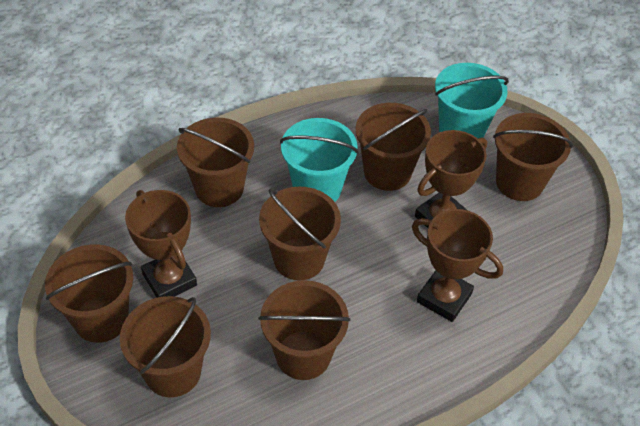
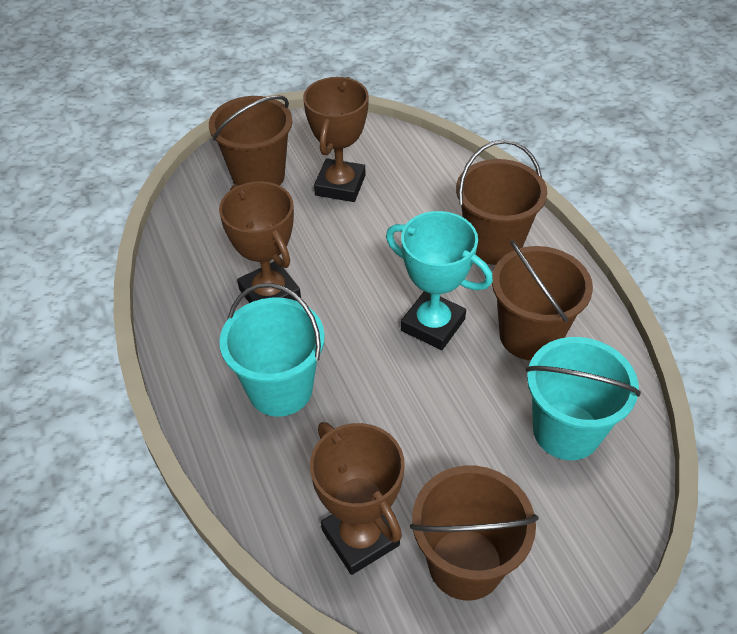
brown bucket: [45,244,133,343] [120,296,211,397] [177,118,254,207] [259,186,341,280] [259,280,350,380] [356,103,431,191] [493,113,573,201] = 7 -> [209,95,292,186] [410,465,539,601] [456,140,547,265] [492,240,593,360] = 4
turquoise trophy: none = 0 -> [386,211,493,350] = 1

